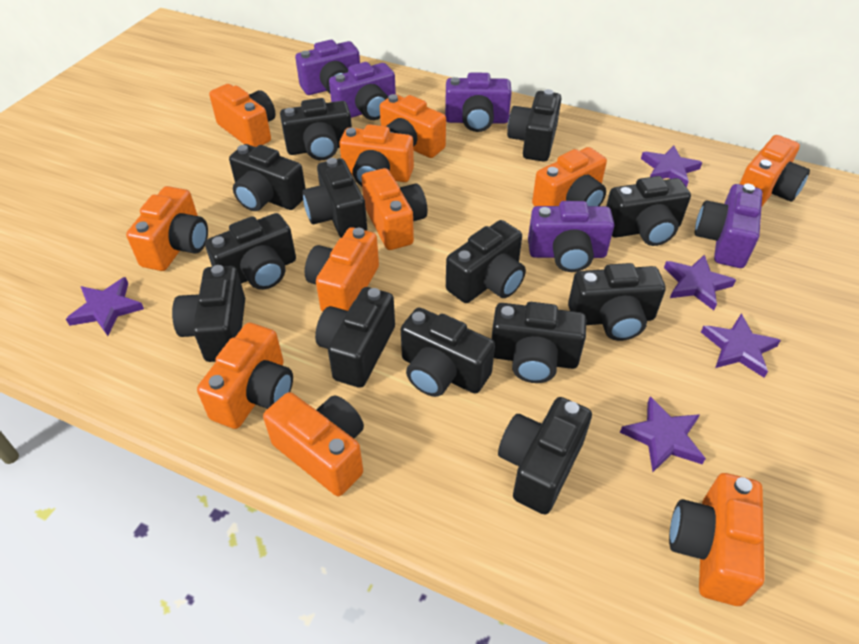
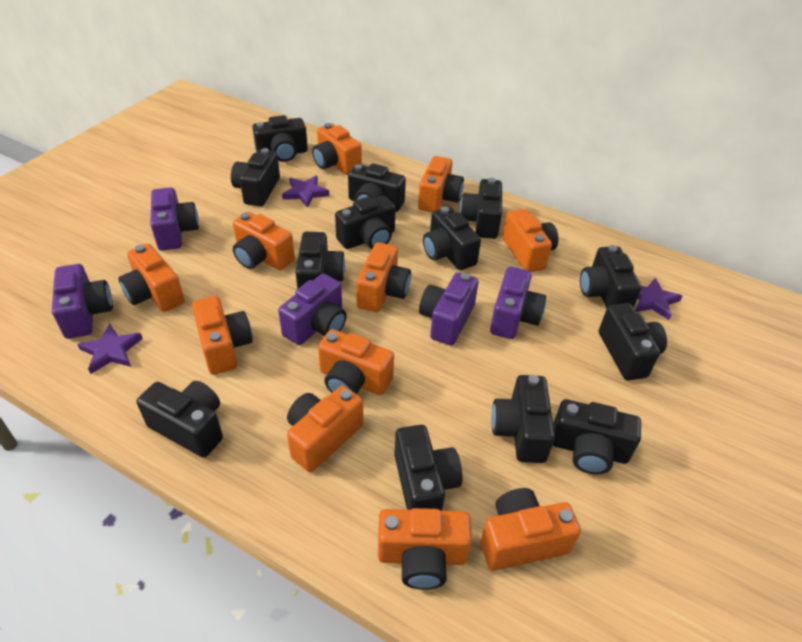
purple star: [66,277,144,336] [620,396,706,472] [641,146,703,187] [664,254,736,310] [701,314,781,378] = 5 -> [77,324,143,374] [282,176,329,208] [635,277,682,320] = 3

